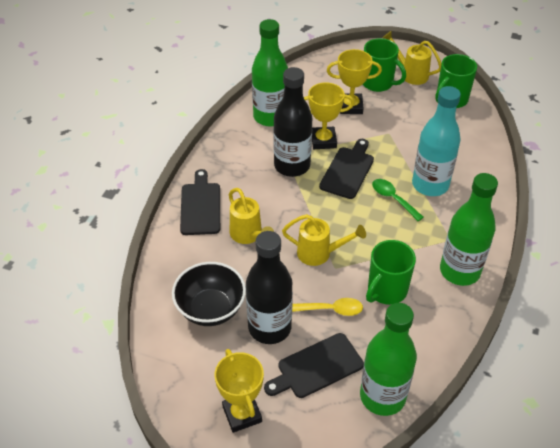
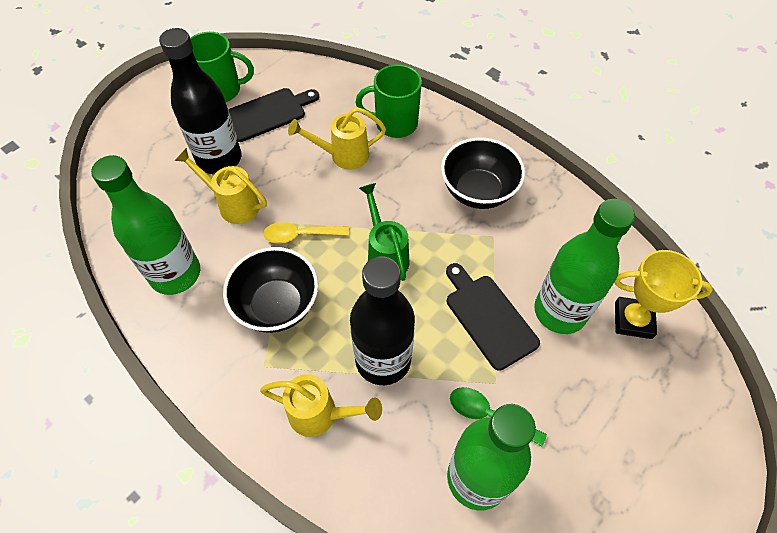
black bowl: [172,262,246,326] = 1 -> [223,247,318,333] [441,138,525,209] = 2
black cutting board: [180,169,220,235] [264,333,364,398] [319,139,374,199] = 3 -> [228,88,319,142] [446,263,540,371] = 2
green mug: [363,38,406,92] [366,240,416,305] [435,54,477,108] = 3 -> [190,32,254,102] [356,64,422,138] = 2
green watering can: none = 0 -> [359,183,410,281] = 1
turquoise bottle: [412,86,461,196] = 1 -> none = 0
yellow trophy: [214,349,264,433] [304,82,354,149] [327,49,382,114] = 3 -> [615,250,713,339] = 1

